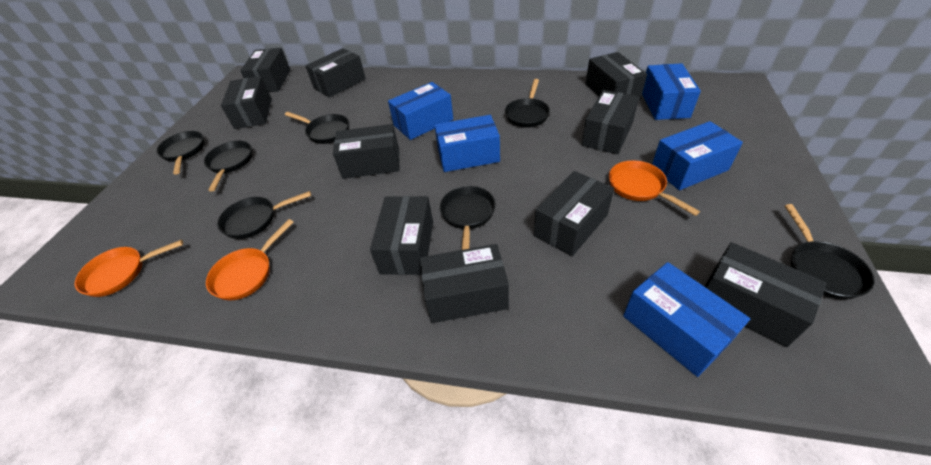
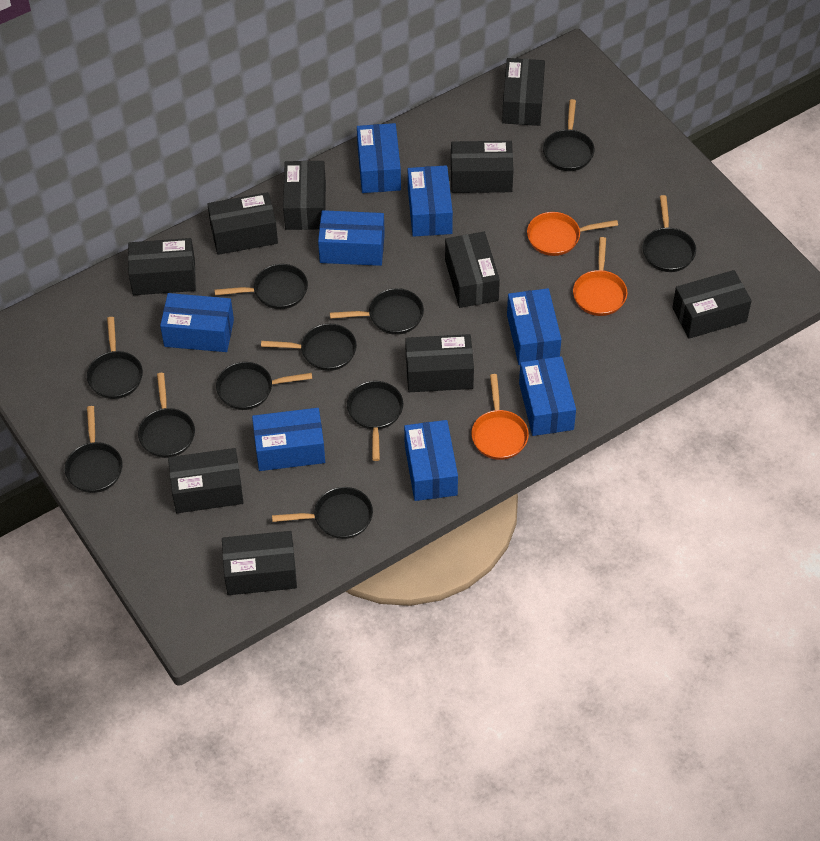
black pan: [156,131,205,175] [204,141,253,192] [217,191,311,239] [285,112,349,144] [440,186,496,250] [505,79,550,128] [785,204,875,300] = 7 -> [65,406,123,493] [87,317,143,399] [138,373,195,458] [214,264,308,309] [216,362,312,410] [261,324,357,371] [272,487,373,539] [330,288,424,335] [347,381,403,461] [543,99,595,171] [642,195,696,272] = 11
blue box: [388,82,453,140] [434,115,500,172] [623,262,750,377] [642,63,701,120] [652,121,743,190] = 5 -> [160,293,234,352] [252,408,325,471] [318,210,385,266] [357,123,401,193] [404,420,458,501] [408,165,453,237] [507,288,561,365] [519,356,576,436] = 8

